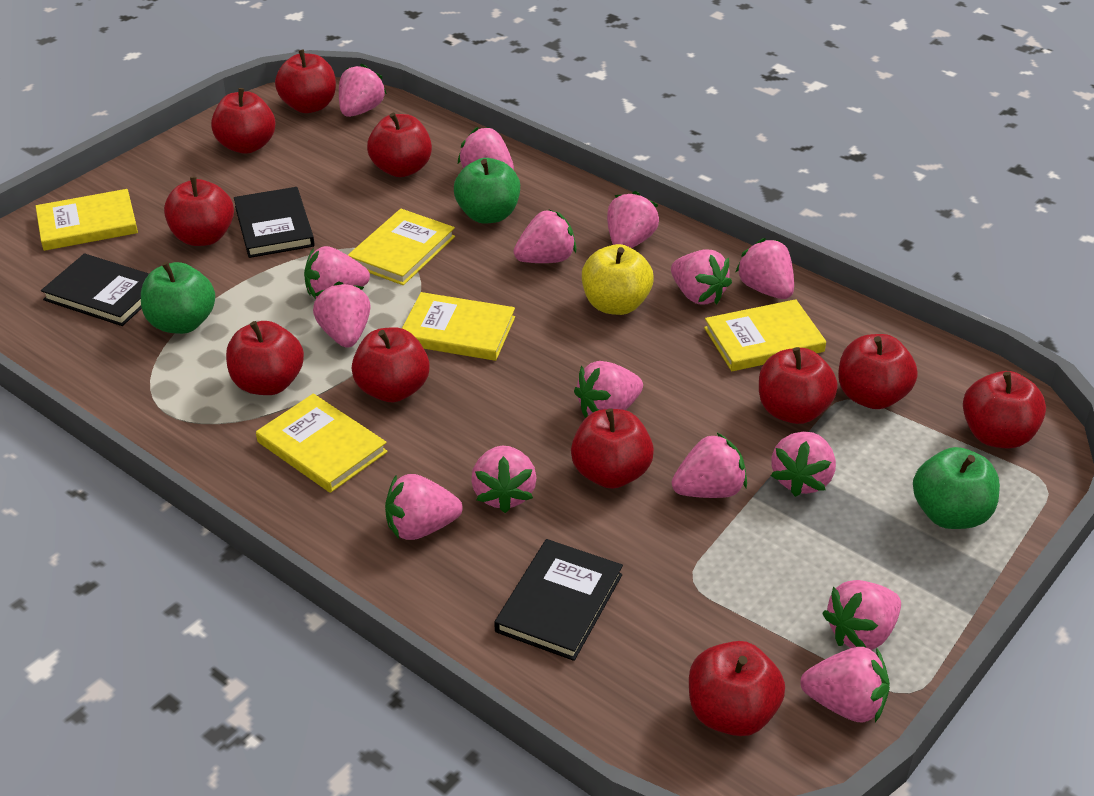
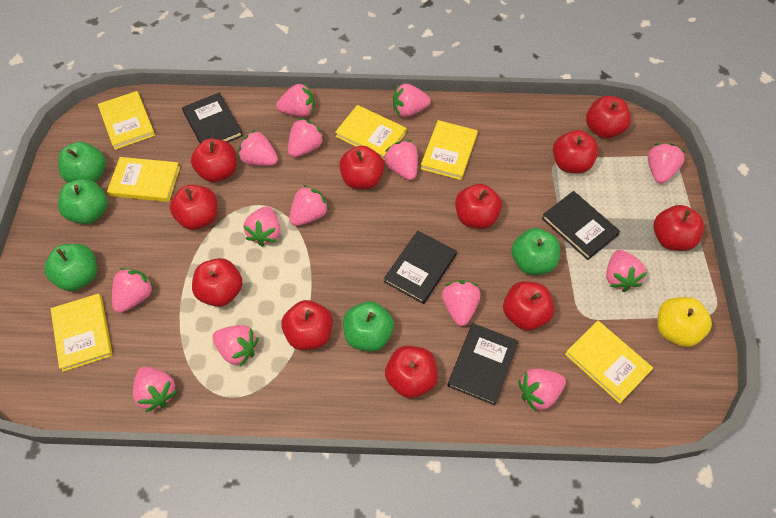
black book: [41,253,149,326] [234,187,315,258] [494,539,623,661] = 3 -> [182,92,243,143] [384,230,457,304] [447,323,519,405] [542,191,620,260] = 4
green apple: [141,262,215,334] [454,158,520,224] [913,447,1000,529] = 3 -> [44,244,97,291] [58,142,106,182] [58,179,108,224] [343,301,394,352] [511,228,560,275] = 5
pink strawberry: [304,246,370,299] [313,281,371,348] [339,64,387,117] [385,474,463,540] [458,127,514,170] [471,446,536,513] [514,209,576,263] [574,361,643,418] [607,191,659,248] [671,249,732,305] [672,433,747,498] [736,238,794,299] [771,432,836,497] [800,647,890,722] [822,580,901,650] = 15 -> [112,268,154,313] [133,366,177,412] [212,325,258,366] [238,130,278,166] [244,206,280,247] [276,83,314,117] [288,118,325,157] [289,185,329,226] [384,140,418,180] [393,84,431,117] [442,280,481,326] [518,369,566,412] [606,250,647,292] [648,143,686,184] = 14
yellow book: [35,189,138,251] [256,394,388,493] [348,209,455,285] [402,292,515,361] [704,299,826,371] = 5 -> [51,294,112,372] [98,91,155,150] [107,157,180,202] [335,105,406,161] [421,120,478,180] [565,321,653,404] = 6

